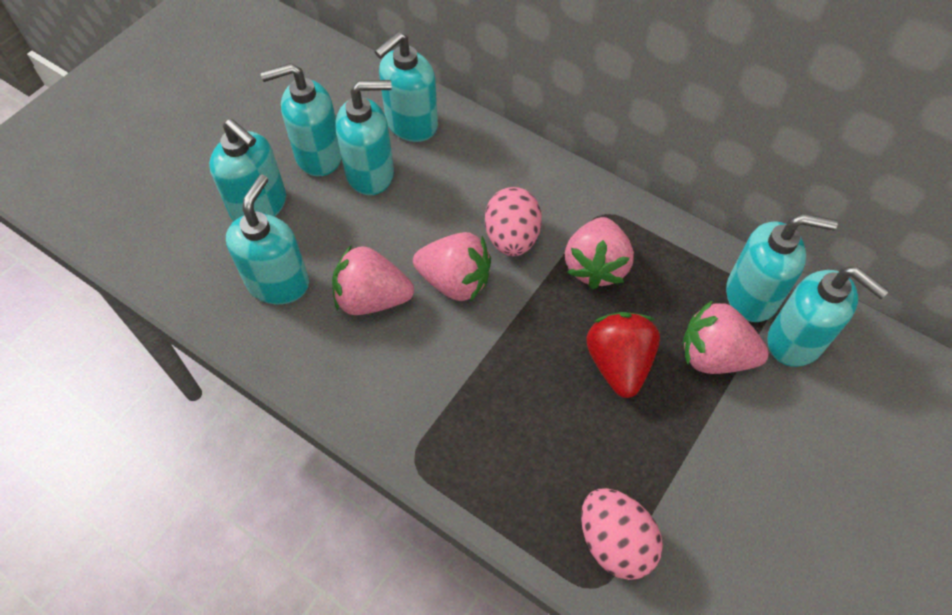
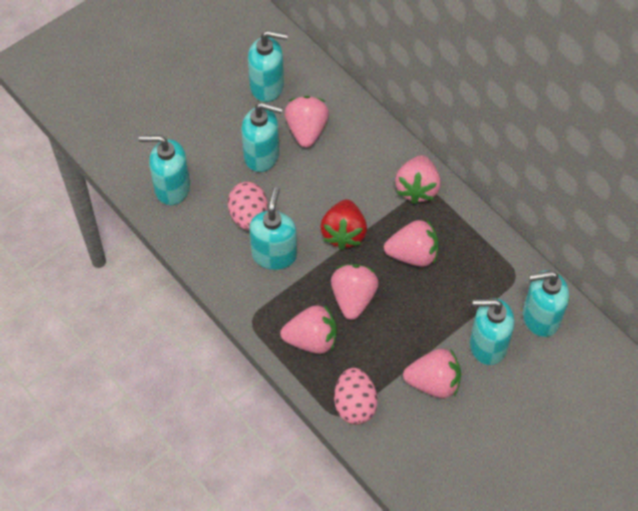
pink strawberry: [332,245,414,315] [413,232,491,302] [565,217,634,289] [682,300,769,374] = 4 -> [280,305,337,354] [285,96,329,148] [331,264,379,320] [384,220,439,267] [395,155,441,204] [403,349,461,398] = 6
turquoise soap dispenser: [209,119,286,221] [226,174,309,304] [260,63,342,177] [336,80,394,195] [375,32,438,142] [726,214,838,322] [767,267,889,367] = 7 -> [139,135,190,205] [241,102,283,172] [248,30,288,102] [249,187,297,270] [470,298,514,365] [523,270,569,337] = 6

